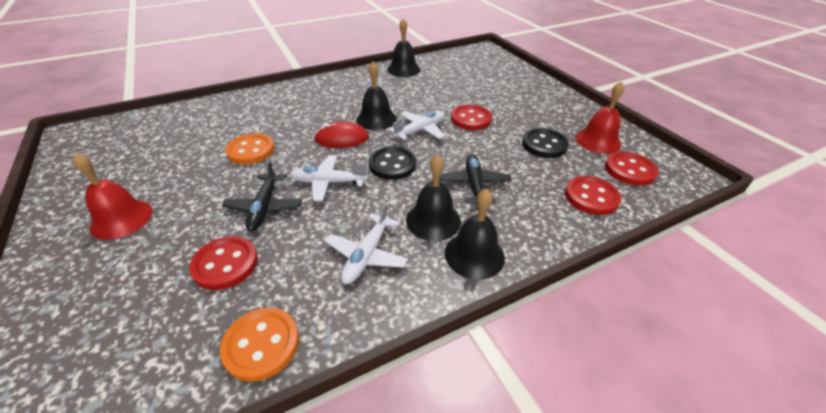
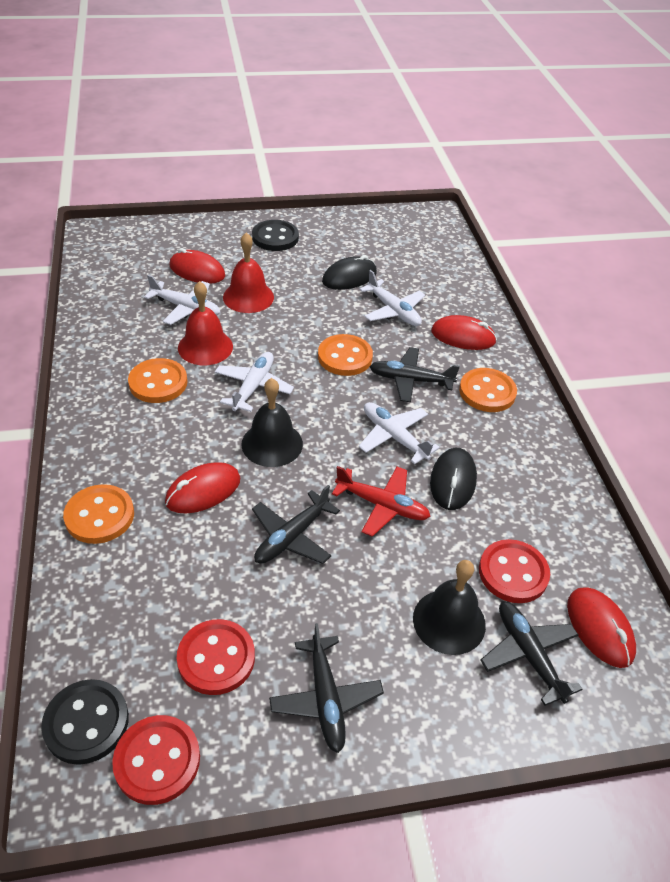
black bell: [356,62,397,130] [387,19,420,77] [406,155,461,241] [445,188,505,279] = 4 -> [241,378,303,467] [413,560,486,655] = 2
black mouse: none = 0 -> [322,255,377,290] [430,448,477,510] = 2
black plane: [222,161,302,231] [439,154,512,204] = 2 -> [252,485,340,564] [269,623,384,753] [369,347,460,402] [481,601,583,706] = 4
orange button: [220,308,299,382] [225,133,275,164] = 2 -> [63,484,134,544] [128,358,188,403] [318,334,373,376] [459,368,517,412] = 4
red button: [189,236,258,290] [451,105,492,130] [565,176,621,215] [605,152,659,186] = 4 -> [112,715,200,805] [177,619,255,695] [479,539,550,603] = 3
red mouse: [314,121,369,148] = 1 -> [165,462,240,514] [170,248,225,284] [431,315,497,350] [567,587,636,668] = 4
red plane: none = 0 -> [332,466,431,537] = 1
white plane: [289,155,368,201] [325,203,408,284] [388,111,445,140] = 3 -> [144,275,221,325] [215,352,294,412] [359,270,425,326] [359,402,440,464] = 4

